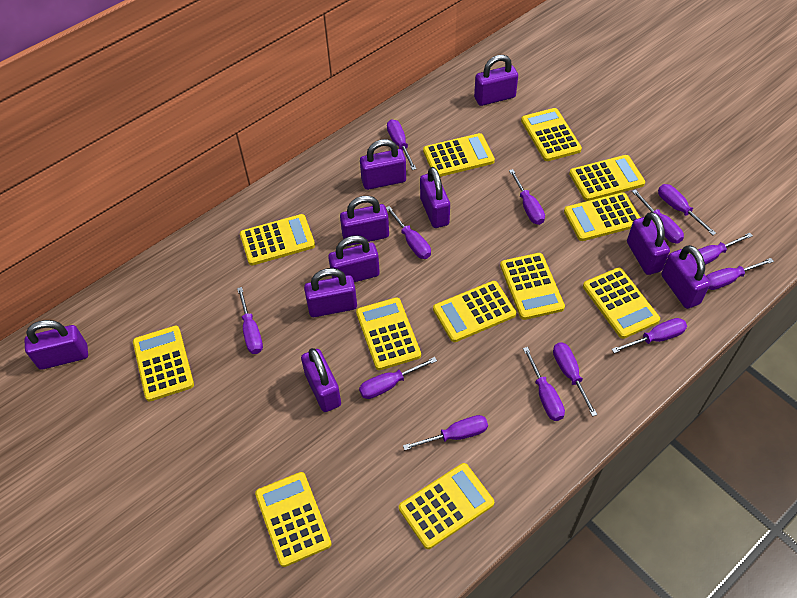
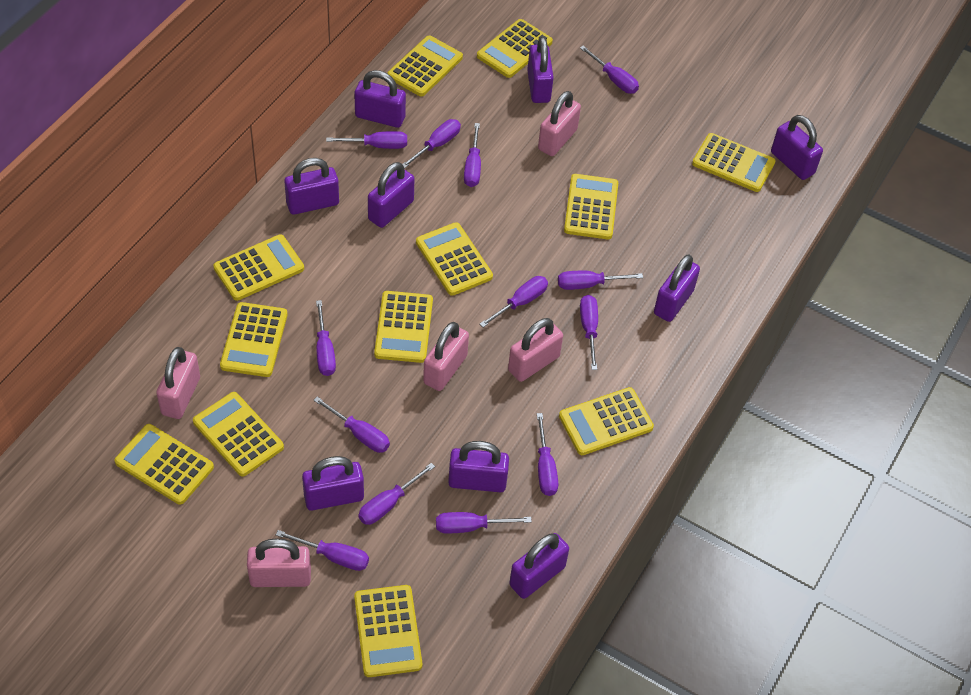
pink padlock: none = 0 -> [156,347,200,419] [247,539,311,587] [423,322,469,391] [508,318,563,382] [538,91,581,156] = 5
purple padlock: [24,320,88,370] [301,348,341,412] [304,268,357,317] [328,235,380,282] [340,196,389,246] [360,139,406,190] [420,167,450,228] [474,55,518,106] [627,212,670,275] [661,245,710,309] = 10 -> [284,158,339,215] [302,456,364,511] [354,70,406,128] [368,162,414,228] [448,441,509,492] [509,533,569,599] [527,37,554,103] [654,255,700,322] [771,115,823,180] = 9

